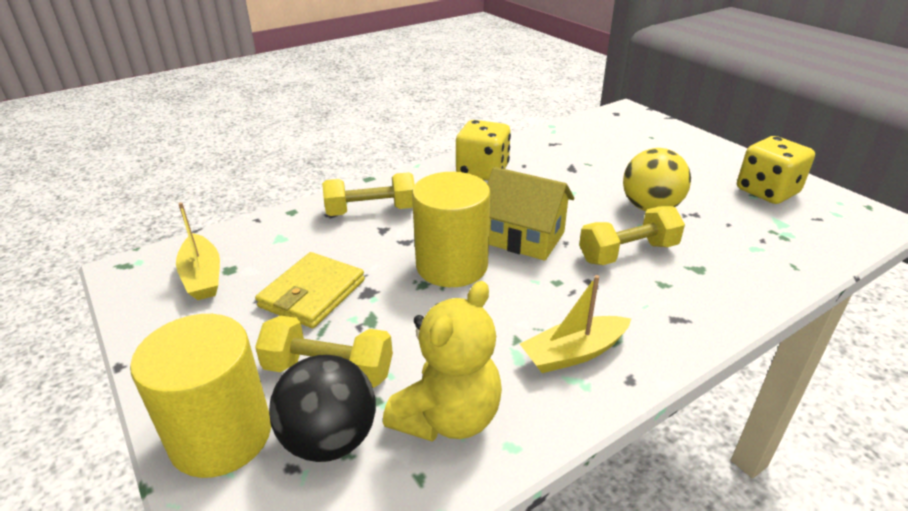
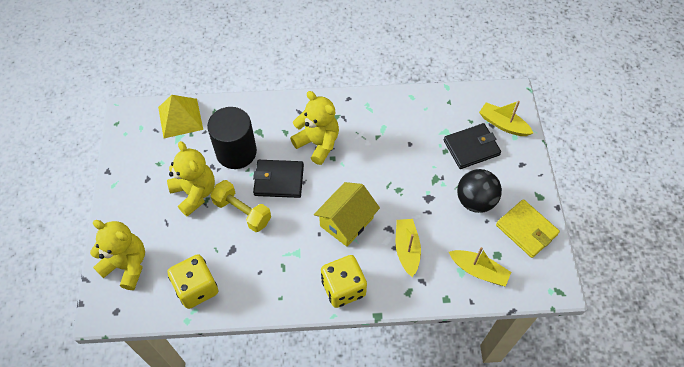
black cylinder: none = 0 -> [207,107,257,169] = 1
black wallet: none = 0 -> [253,160,304,198] [444,123,501,169] = 2
yellow ball: [623,148,691,211] = 1 -> none = 0
yellow boat: [176,202,220,300] [520,275,631,373] = 2 -> [396,219,421,277] [449,247,511,287] [479,101,533,136] = 3
yellow cylinder: [130,314,271,478] [412,172,490,287] = 2 -> none = 0
yellow dumbbell: [255,315,393,388] [322,172,415,216] [579,206,685,265] = 3 -> [210,180,271,232] = 1
yellow pyramid: none = 0 -> [158,95,203,138] = 1
yellow teddy bear: [383,281,502,442] = 1 -> [90,220,145,290] [167,141,215,217] [290,91,339,165] = 3

